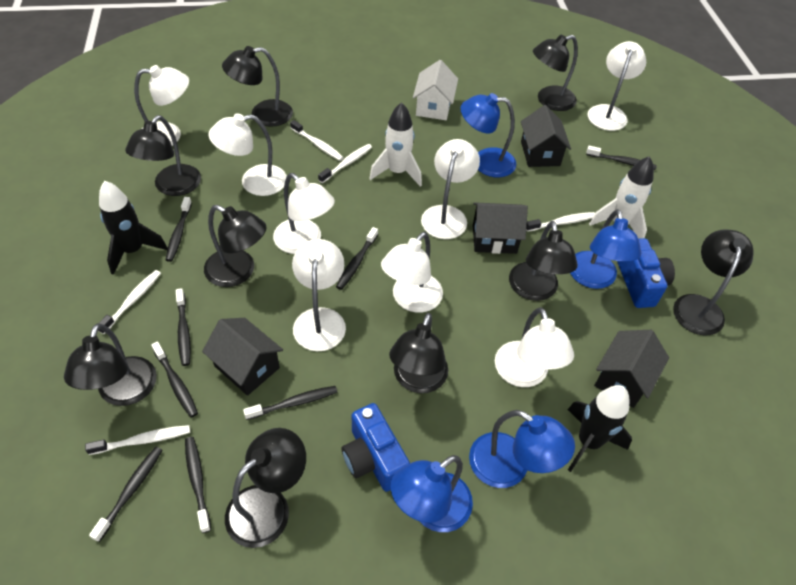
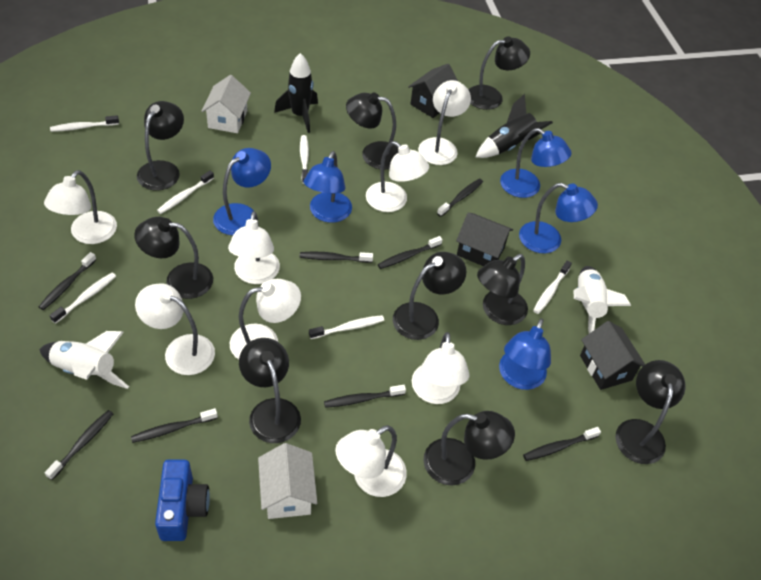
black house: [202,318,283,396] [473,202,528,254] [521,105,571,167] [594,330,669,408] = 4 -> [408,64,458,118] [456,213,513,266] [580,321,645,390] = 3
blue camera: [342,403,410,492] [617,238,675,308] = 2 -> [155,460,210,541] = 1
blue lamp: [390,455,473,532] [461,93,516,177] [469,410,575,488] [570,209,641,289] = 4 -> [213,148,271,235] [304,151,352,223] [499,318,551,390] [500,128,572,198] [519,183,598,253] = 5
white house: [413,60,458,120] = 1 -> [201,75,251,133] [258,443,317,519] = 2
white toothbrush: [85,425,190,455] [98,270,161,334] [290,120,344,161] [318,144,372,183] [526,212,595,232] = 5 -> [50,115,119,132] [50,273,116,324] [157,170,214,214] [300,135,309,184] [309,315,384,339] [533,260,572,314] = 6

